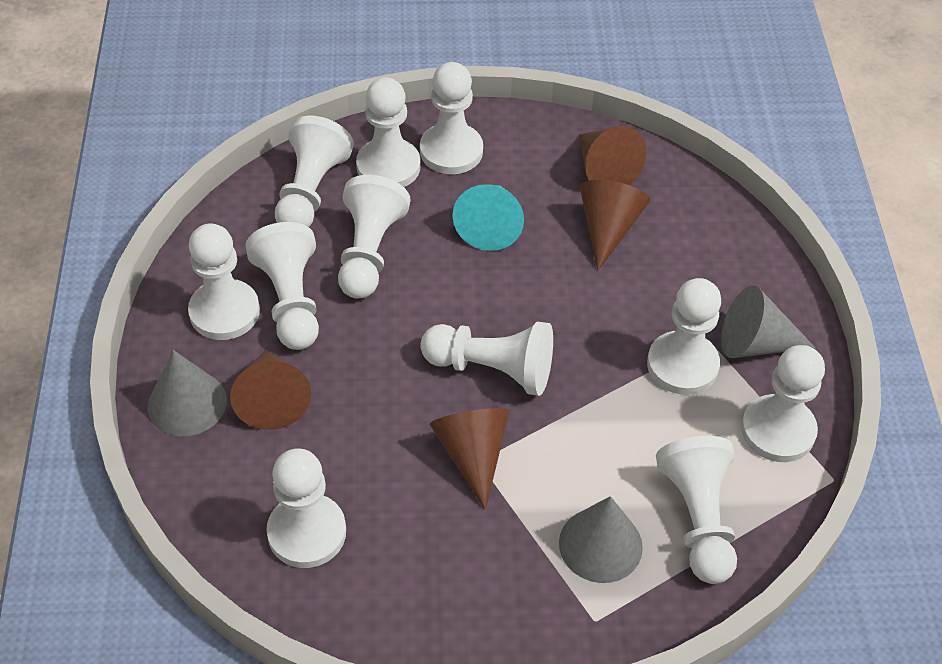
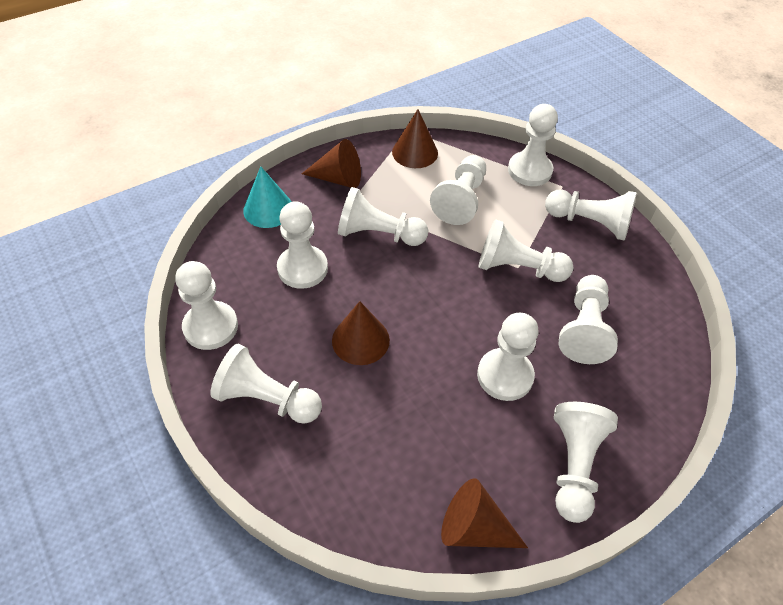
grey cone: [148,350,227,436] [559,496,643,583] [721,285,815,358] = 3 -> none = 0

